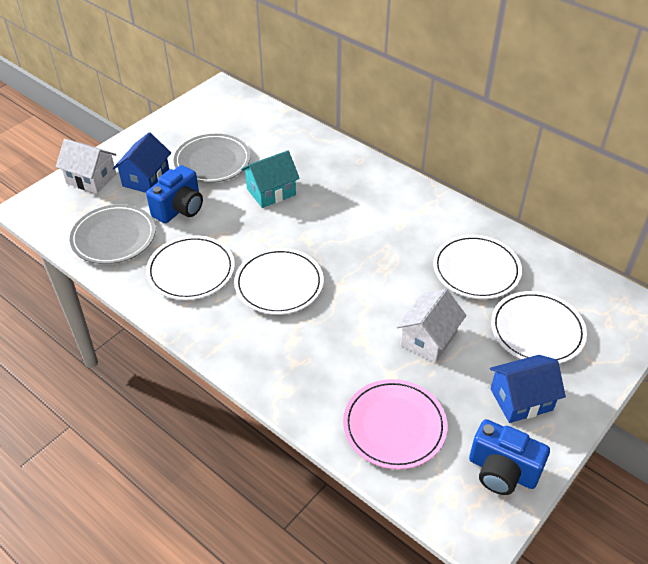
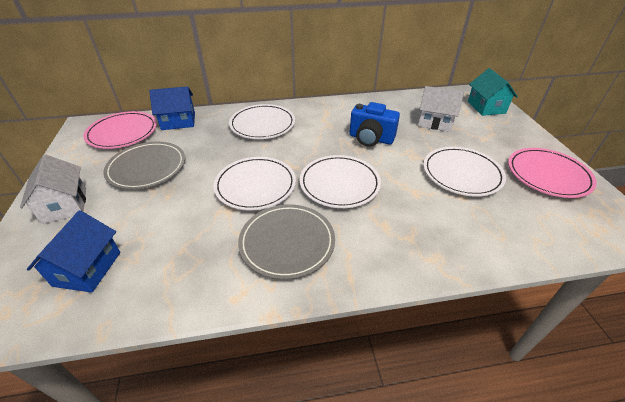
blue camera: [146,165,203,223] [469,419,550,495] = 2 -> [350,102,400,147] = 1
pink plate: [343,379,447,470] = 1 -> [83,111,157,149] [508,148,597,198] = 2

